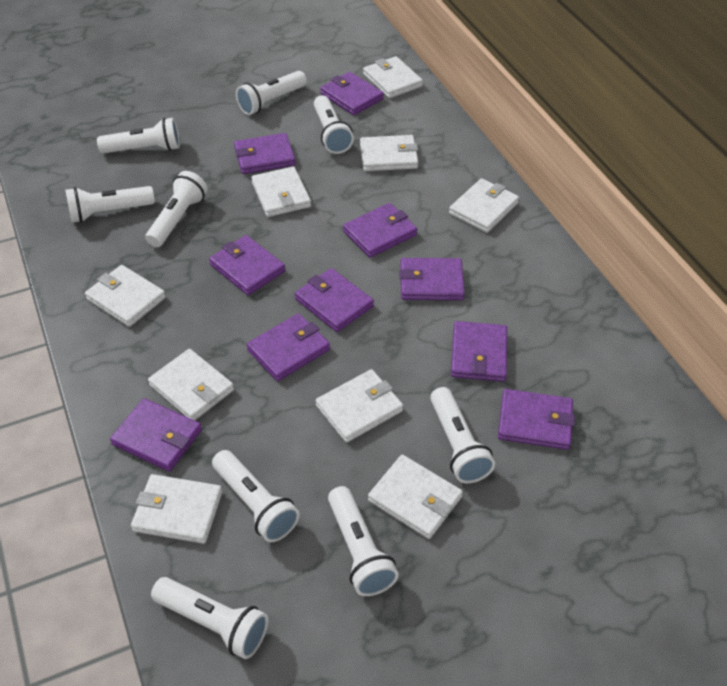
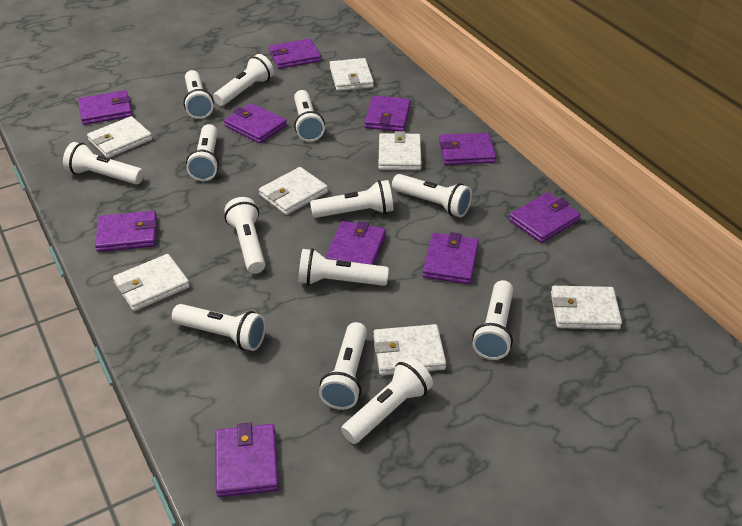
white flashlight: [65,186,155,223] [97,118,180,154] [145,171,207,247] [151,577,269,659] [212,450,300,542] [236,71,307,115] [314,95,354,154] [328,486,399,596] [430,387,495,483] = 9 -> [63,142,144,184] [172,304,266,351] [183,70,214,119] [186,124,219,181] [213,54,274,106] [224,197,265,274] [294,90,325,142] [298,248,389,286] [310,180,394,218] [319,322,367,410] [341,357,433,444] [392,174,472,217] [473,280,513,360] = 13
white wallet: [85,265,166,327] [131,474,222,544] [148,349,234,420] [251,166,311,217] [316,369,403,443] [360,135,418,171] [363,56,423,98] [368,455,463,539] [449,178,519,233] = 9 -> [87,116,152,158] [113,254,190,311] [259,167,328,215] [330,58,374,91] [373,324,446,376] [379,131,421,170] [551,286,622,329] = 7

